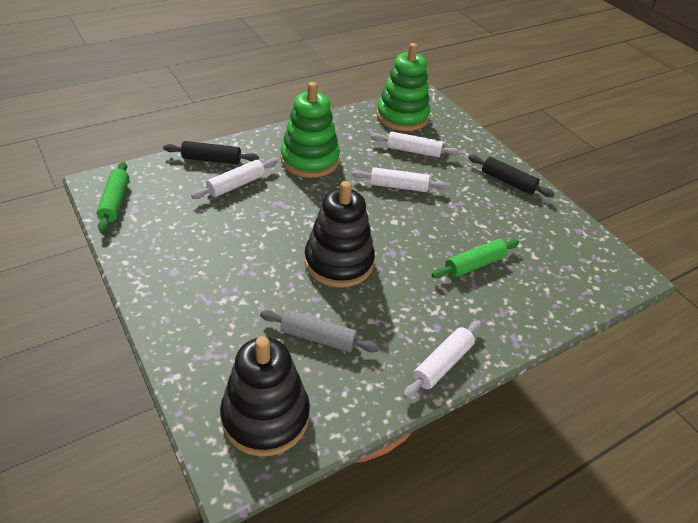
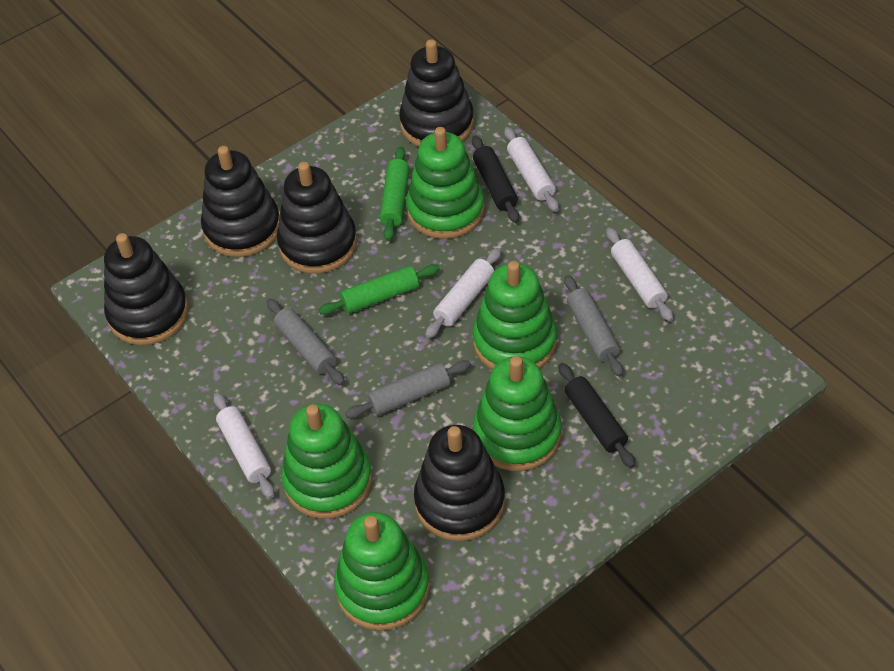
black stacking toy: [220,336,310,456] [304,181,375,288] = 2 -> [104,233,188,345] [201,146,280,257] [277,162,357,274] [399,39,474,147] [414,425,505,541] = 5
green stacking toy: [281,82,340,178] [376,43,430,131] = 2 -> [281,404,372,519] [334,512,430,630] [406,127,485,239] [473,261,557,370] [473,356,562,471] = 5
grey rolling pin: [260,310,379,353] = 1 -> [267,298,345,385] [345,360,471,418] [564,275,623,377] = 3

